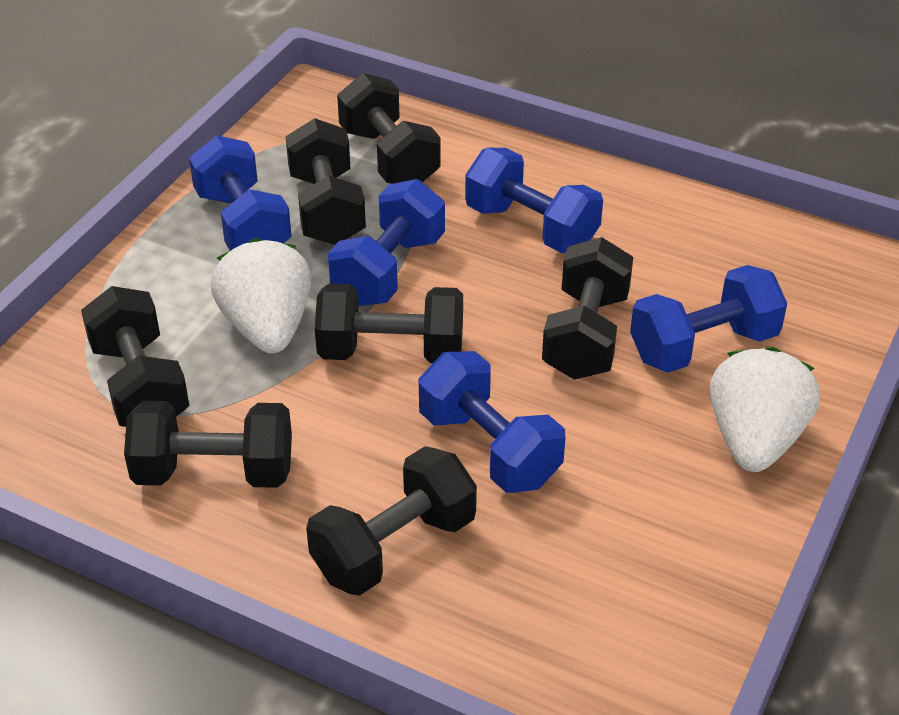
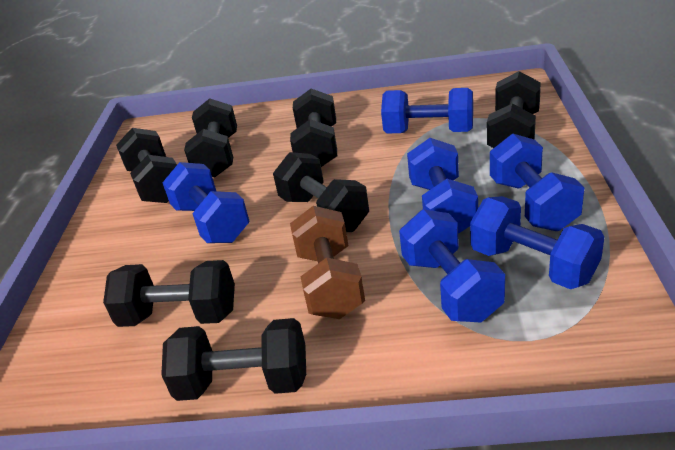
blue dumbbell: [189,135,292,251] [328,179,445,306] [419,351,565,493] [465,148,603,253] [630,265,787,373] = 5 -> [163,162,250,243] [381,88,473,133] [399,209,505,323] [407,138,478,234] [470,196,604,289] [490,134,585,231] = 6
brown dumbbell: none = 0 -> [290,206,365,319] = 1
white strawberry: [211,238,312,353] [710,347,820,472] = 2 -> none = 0

